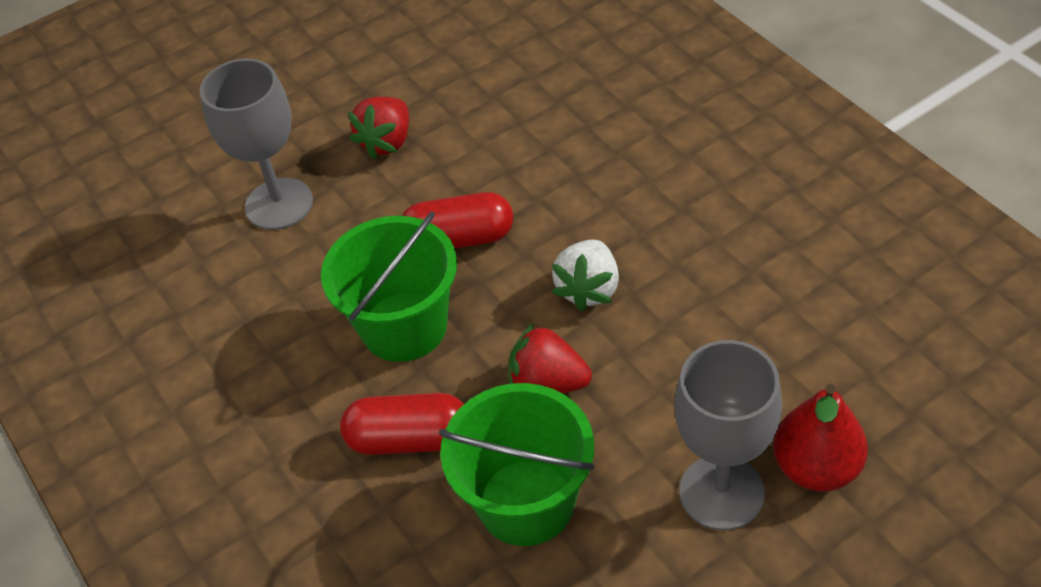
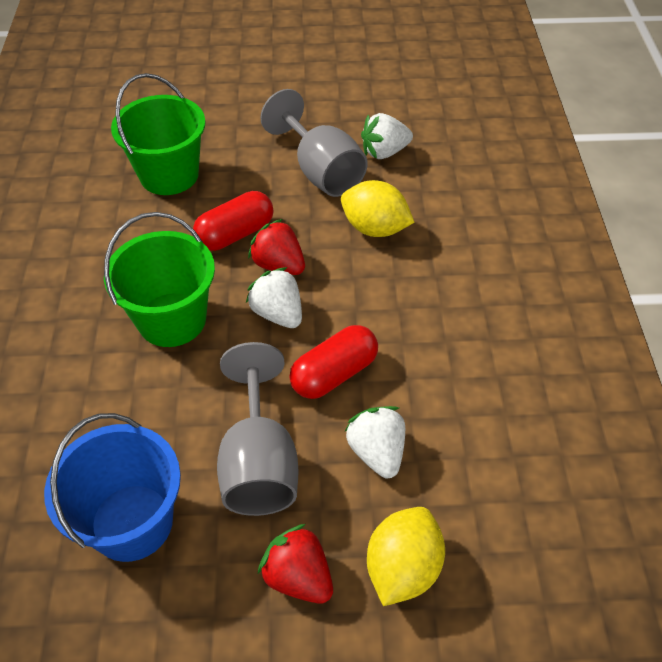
blue bucket: none = 0 -> [44,413,181,562] = 1
red pear: [773,384,868,492] = 1 -> none = 0
white strawberry: [552,240,619,312] = 1 -> [246,267,302,328] [344,406,405,478] [361,113,413,159] = 3
yellow lemon: none = 0 -> [341,180,414,237] [367,507,445,606] = 2

